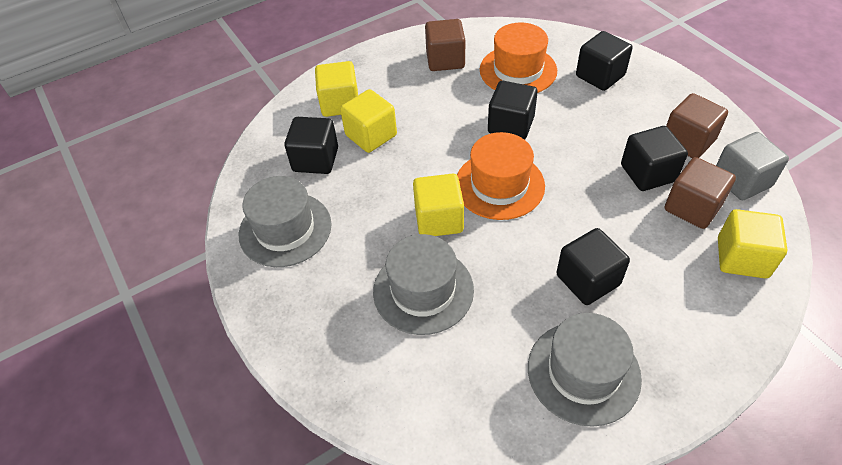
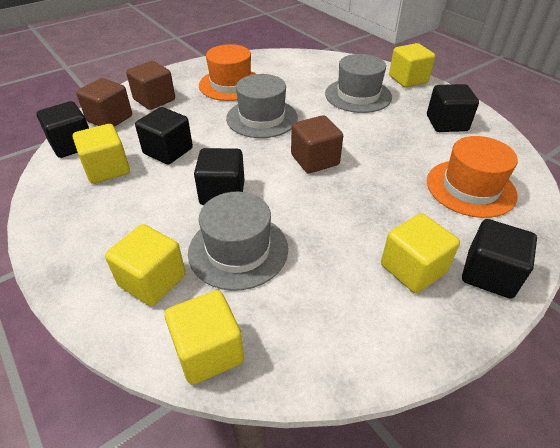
grey cube: [716,132,789,200] = 1 -> none = 0
yellow cube: [315,61,358,117] [340,89,397,153] [413,174,464,236] [718,209,787,278] = 4 -> [73,124,130,184] [105,224,186,306] [165,290,244,385] [381,213,460,293] [389,43,435,87] = 5

